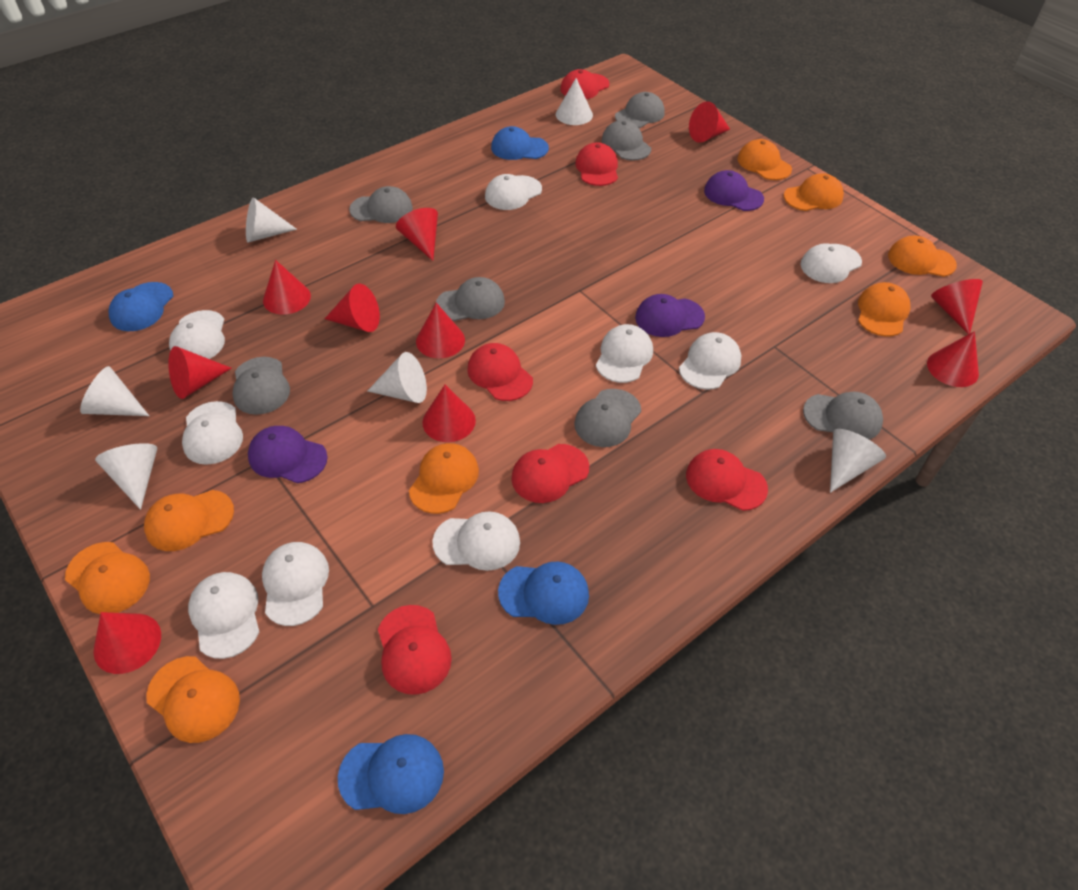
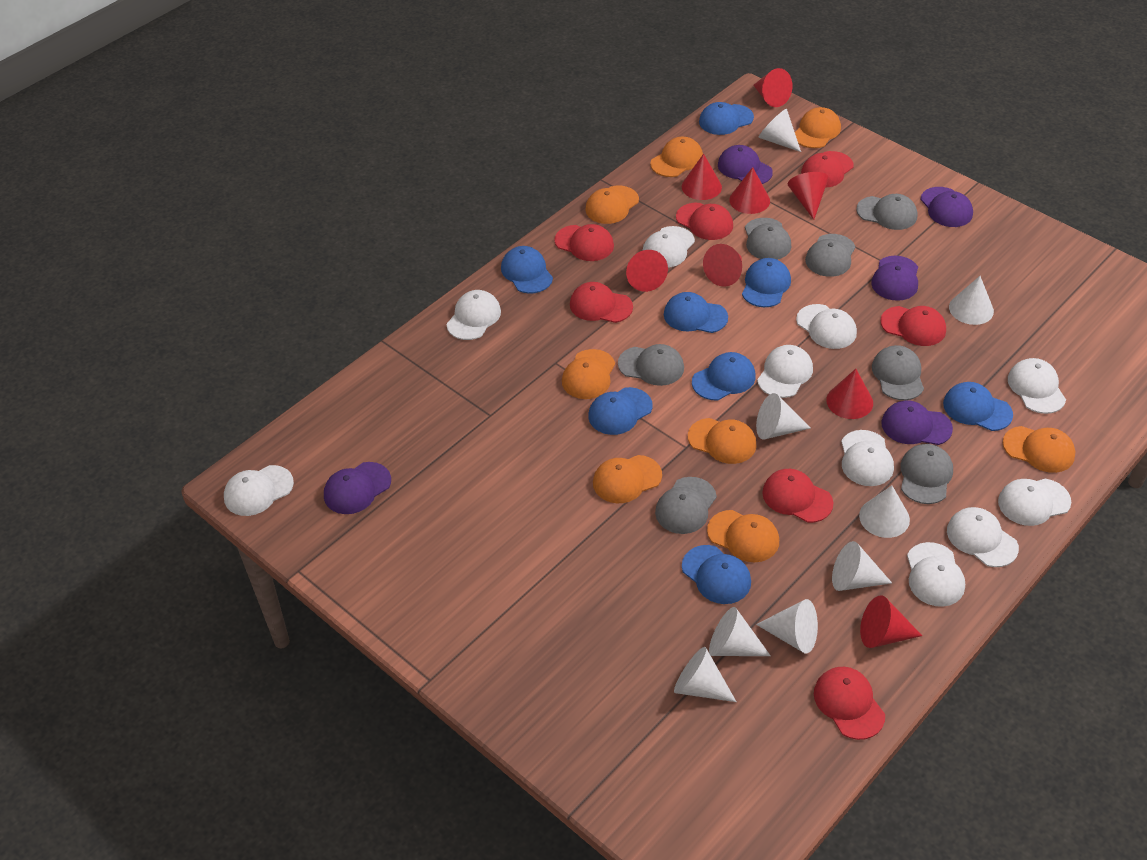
blue cap: [109,282,173,331] [338,734,444,814] [491,126,549,160] [498,561,589,625] = 4 -> [501,246,553,294] [588,387,653,435] [664,292,728,333] [682,545,751,604] [692,352,756,400] [699,102,754,135] [742,258,791,307] [943,382,1013,431] = 8
purple cap: [248,426,328,483] [635,294,705,337] [704,170,764,211] = 3 -> [324,462,391,514] [718,145,773,184] [871,256,918,301] [881,400,953,445] [920,187,973,227] = 5
red cap: [378,605,452,695] [467,343,533,401] [511,444,589,503] [560,69,609,99] [575,142,618,186] [686,449,768,511] = 6 -> [554,224,614,261] [570,282,633,323] [676,203,733,240] [762,469,833,523] [801,151,853,188] [814,667,885,740] [880,306,946,346] = 7
red cone: [93,612,161,674] [168,346,232,399] [263,260,311,315] [325,284,380,332] [396,208,438,261] [416,303,465,358] [422,385,476,442] [689,101,730,143] [927,331,979,387] [931,279,983,334] = 10 -> [626,250,668,292] [682,154,722,200] [703,244,742,287] [729,167,770,214] [753,68,793,107] [788,172,829,220] [826,369,873,419] [860,595,922,648] = 8
white cap: [169,310,225,359] [182,401,243,465] [188,572,259,659] [262,542,329,626] [432,511,520,571] [485,174,542,210] [596,324,653,383] [679,332,741,390] [800,243,862,283] = 9 -> [224,465,294,516] [446,290,501,340] [642,226,695,268] [757,345,813,398] [796,304,857,349] [841,430,894,486] [907,542,965,607] [947,507,1019,567] [998,479,1071,526] [1008,358,1066,414] = 10
white cone: [80,366,149,416] [95,443,157,510] [246,197,297,243] [368,352,427,403] [556,78,593,125] [830,429,886,493] = 6 -> [674,647,736,702] [709,607,771,656] [756,393,810,439] [756,599,818,654] [759,109,801,152] [832,541,892,591] [859,486,910,538] [949,276,994,325] = 8

